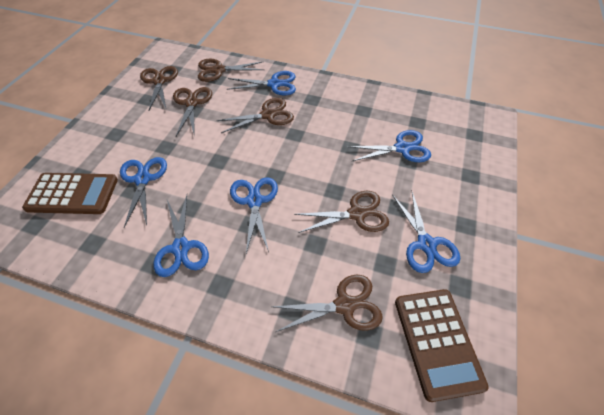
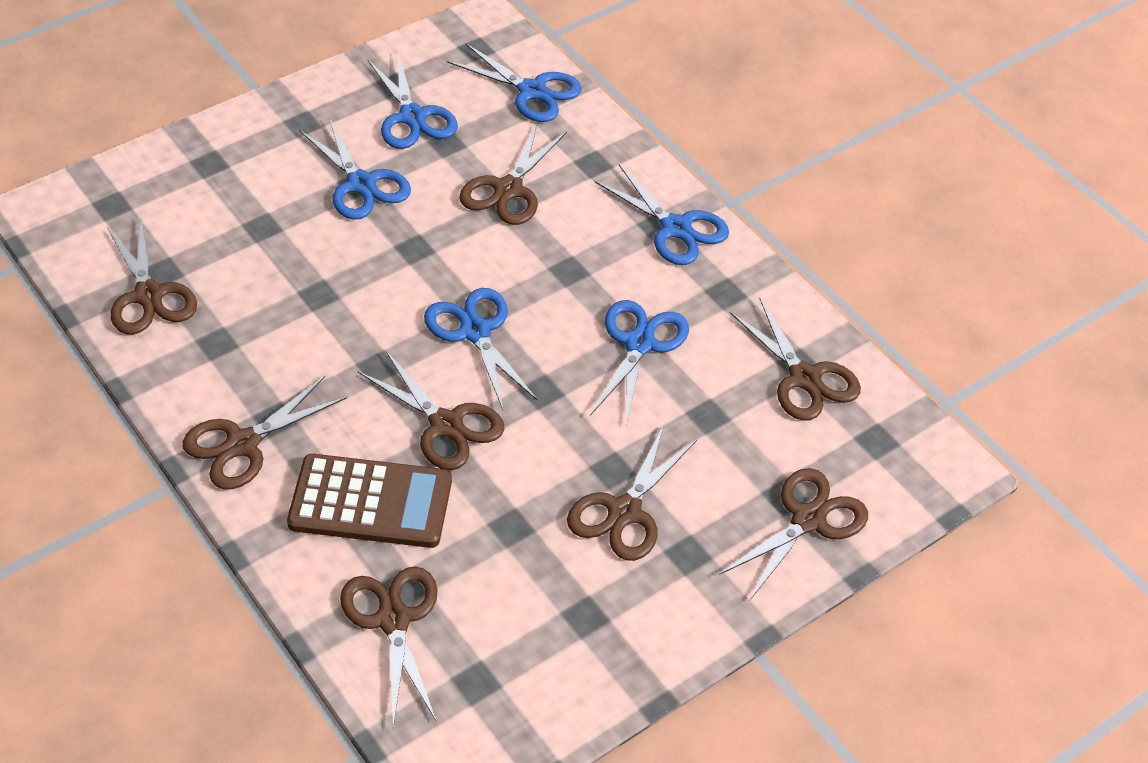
brown calculator: [22,173,118,214] [395,289,489,402] = 2 -> [287,454,452,548] = 1
brown scissors: [140,66,178,111] [173,87,212,137] [198,59,264,82] [216,98,294,133] [272,274,383,332] [294,191,389,233] = 6 -> [107,218,197,335] [182,376,347,489] [340,566,438,728] [358,351,504,470] [459,124,567,225] [567,425,697,561] [719,468,868,600] [730,298,861,421] = 8

